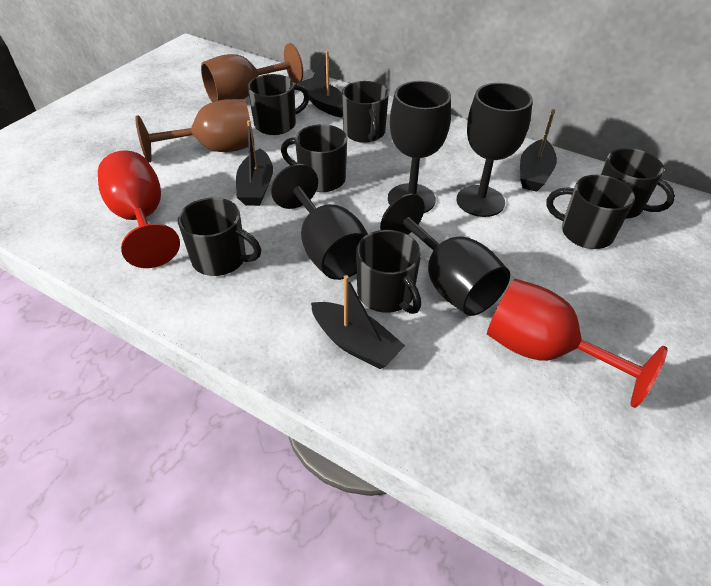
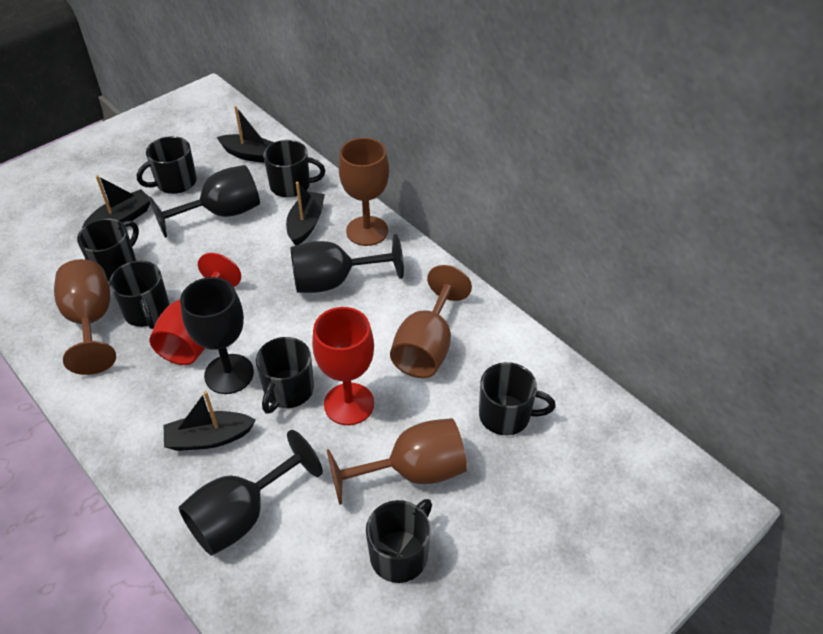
brown goblet: [135,99,254,162] [201,43,303,102] = 2 -> [54,259,116,375] [327,418,467,505] [338,138,389,246] [390,265,472,378] = 4

